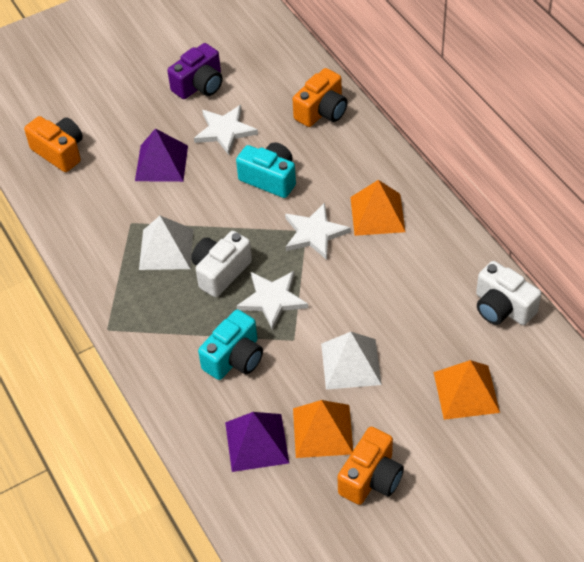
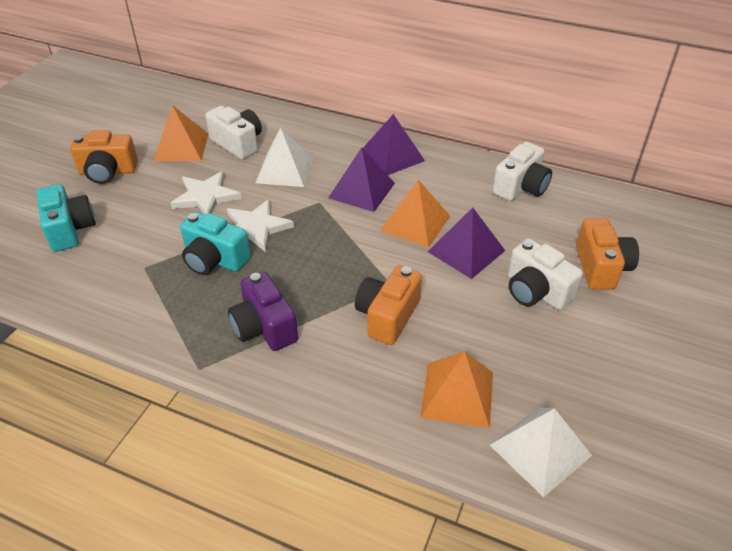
purple pyramid: [135,128,188,182] [225,412,289,472] = 2 -> [328,147,395,212] [363,114,425,175] [428,207,505,279] = 3
white camera: [191,231,252,297] [476,261,541,325] = 2 -> [205,106,262,159] [492,142,552,201] [508,239,583,310] = 3
white star: [194,105,258,155] [237,271,308,330] [285,203,351,260] = 3 -> [170,171,242,215] [227,199,294,252] = 2

